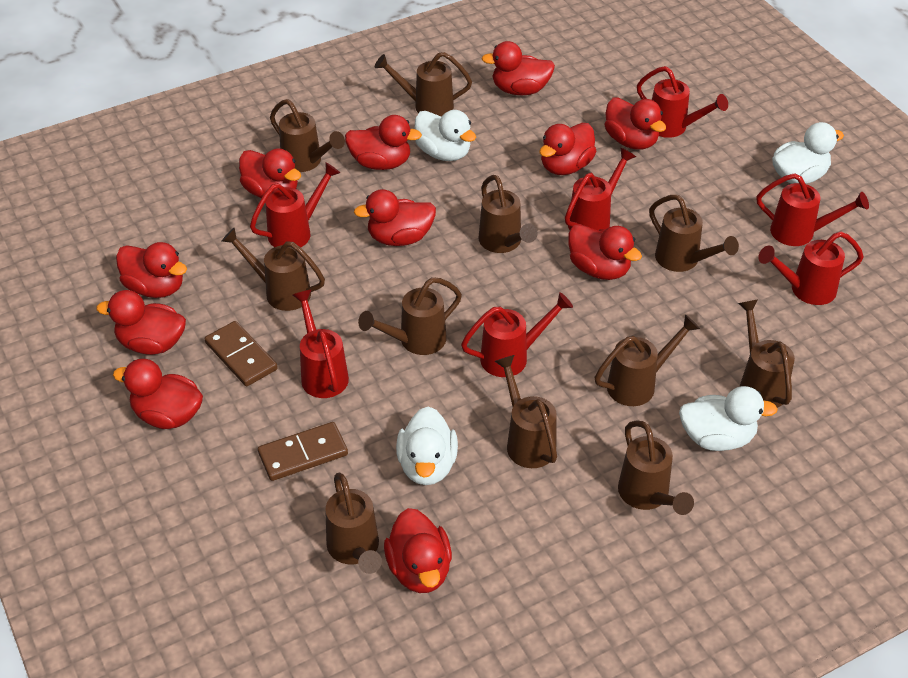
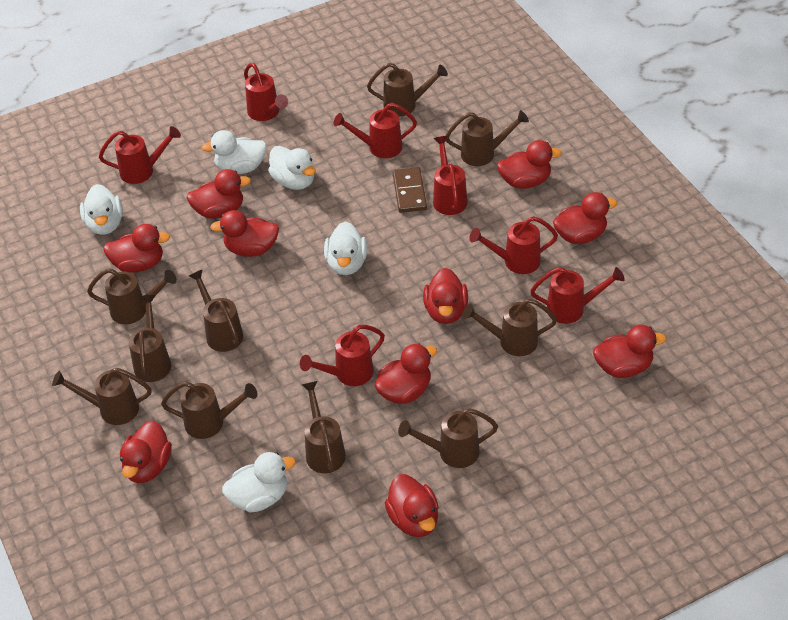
brown domino: [205,321,278,386] [258,422,348,481] = 2 -> [393,167,427,213] = 1
brown watering can: [221,227,325,311] [270,99,345,172] [325,472,382,574] [358,277,462,355] [375,52,472,117] [478,175,538,253] [495,355,557,468] [595,315,700,406] [618,420,694,515] [649,195,739,272] [738,299,795,408] = 11 -> [52,368,152,425] [87,268,177,324] [129,295,171,382] [161,381,258,439] [189,269,243,352] [302,381,346,473] [367,63,448,116] [398,408,498,468] [446,110,529,166] [462,298,557,356] = 10
red duck: [96,290,186,355] [113,359,203,429] [116,242,187,298] [239,148,301,198] [345,115,422,170] [354,189,436,246] [384,508,452,593] [481,41,555,95] [540,123,597,175] [568,224,642,280] [605,98,666,150] = 11 -> [103,224,170,273] [120,421,172,483] [187,169,251,219] [210,210,279,257] [374,343,437,404] [385,474,439,537] [423,268,468,324] [497,140,562,189] [553,192,617,244] [593,325,667,378] = 10
white duck: [396,407,458,485] [415,110,476,161] [679,386,778,451] [772,122,844,184] = 4 -> [80,184,123,235] [202,130,267,174] [222,452,296,512] [268,146,315,190] [324,221,367,275] = 5

